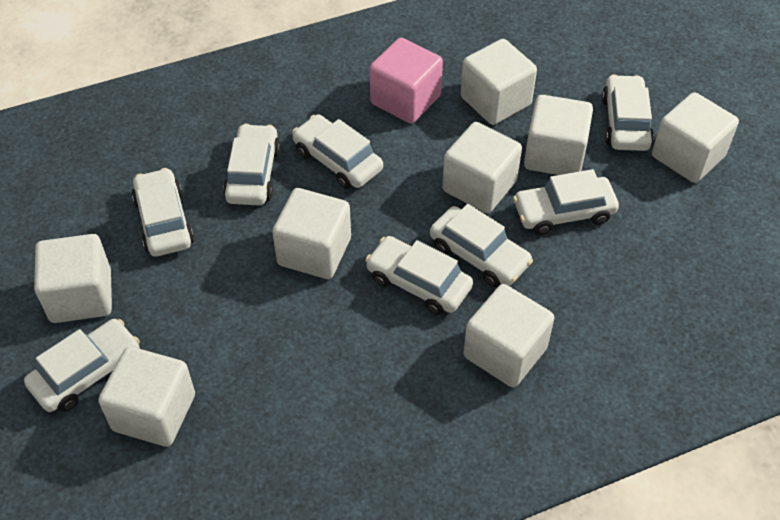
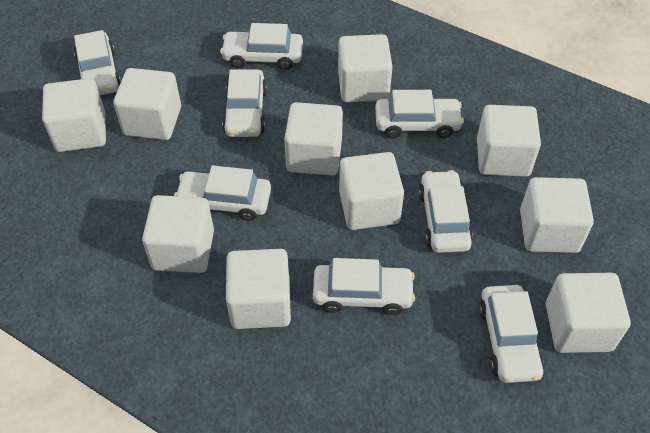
pink cube: [370,38,443,124] = 1 -> none = 0
white cube: [34,234,112,323] [98,347,195,447] [272,188,351,279] [442,122,522,214] [461,39,537,125] [464,284,554,387] [524,95,593,175] [652,92,739,183] = 8 -> [42,78,106,152] [113,68,181,140] [142,195,214,273] [226,249,291,329] [284,102,343,176] [338,34,392,102] [339,152,404,230] [477,105,541,177] [520,177,594,253] [546,273,630,353] = 10

